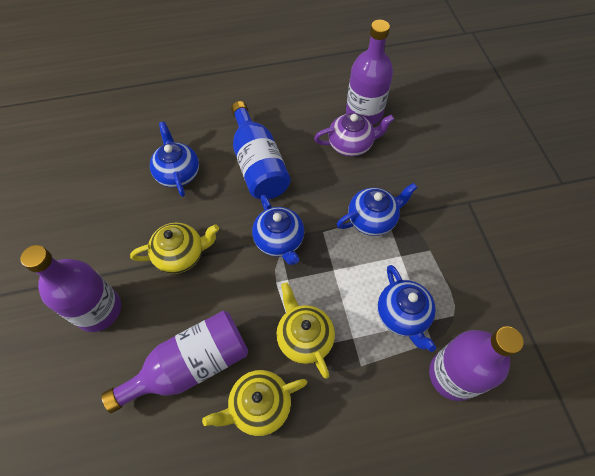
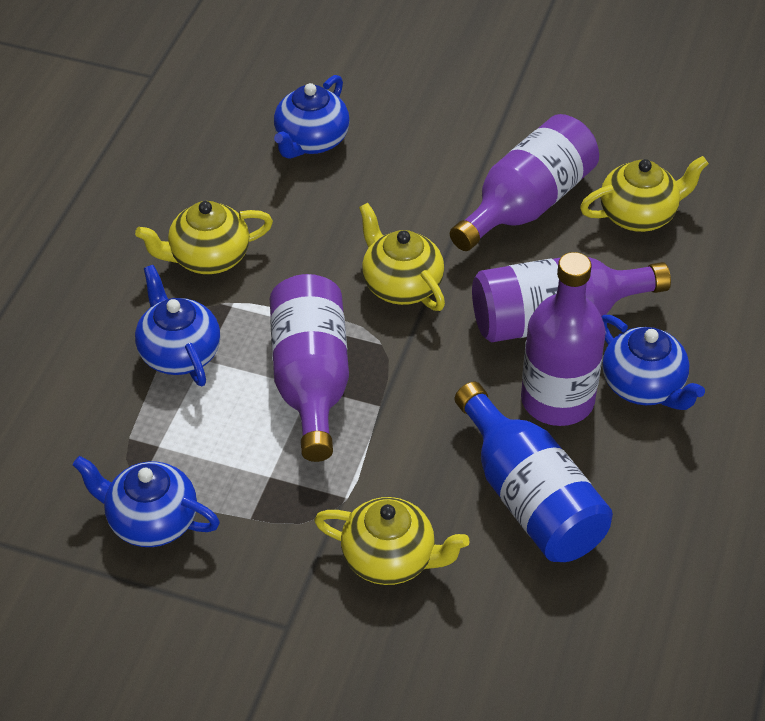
purple teapot: [314,113,394,157] = 1 -> none = 0
yellow teapot: [130,223,219,274] [202,370,307,436] [276,282,335,379] = 3 -> [135,201,273,274] [314,497,470,585] [359,203,445,311] [580,156,709,232] = 4

